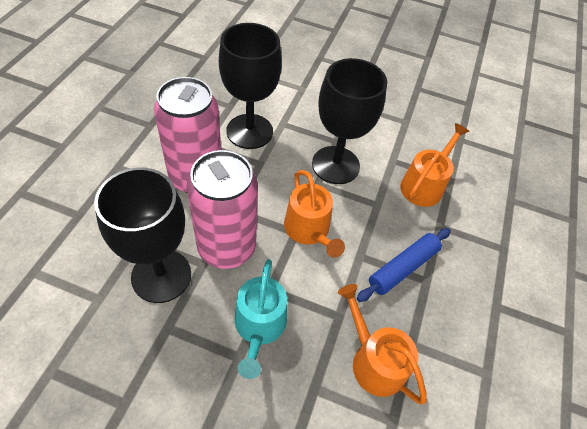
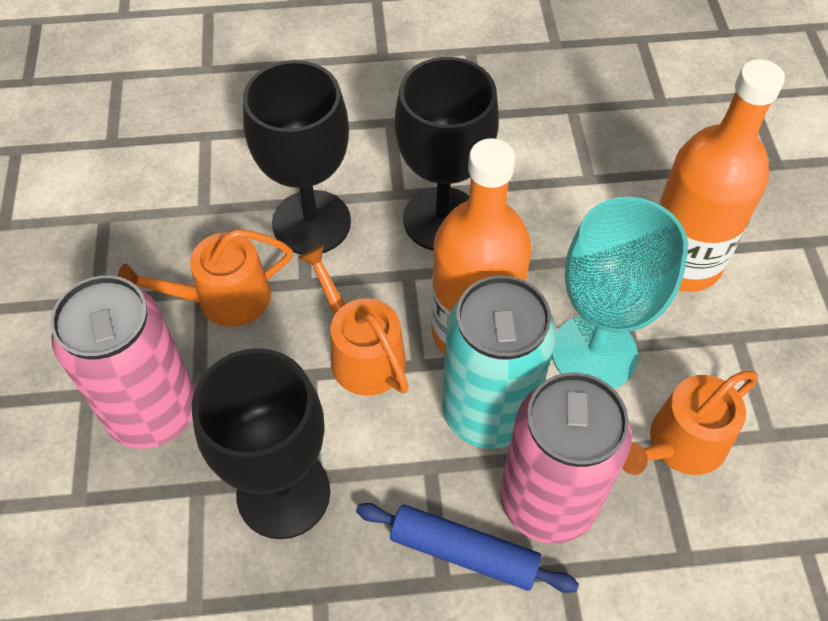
orange bottle: none = 0 -> [431,138,532,355] [658,59,785,292] = 2
turquoise can: none = 0 -> [442,275,556,449] = 1
turquoise goblet: none = 0 -> [552,197,688,389] = 1
turquoise watering can: [234,259,287,379] = 1 -> none = 0

